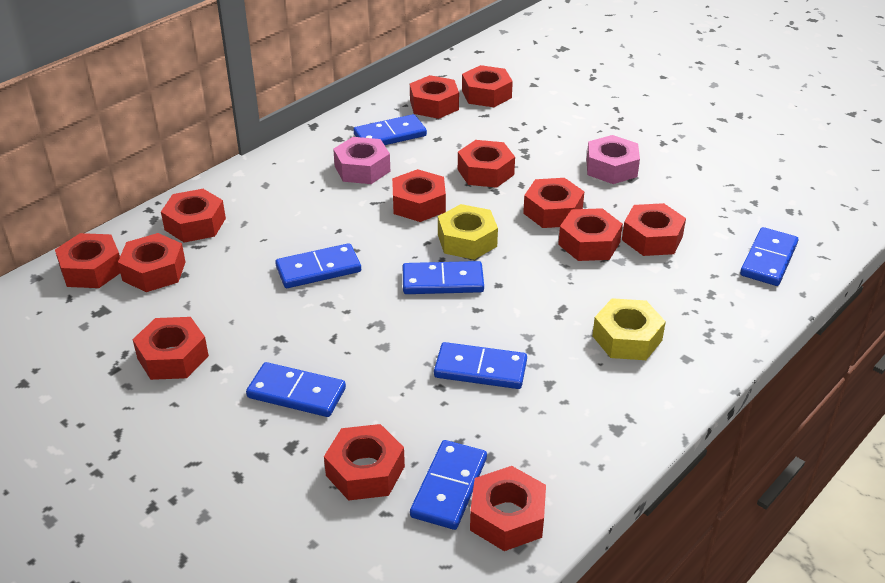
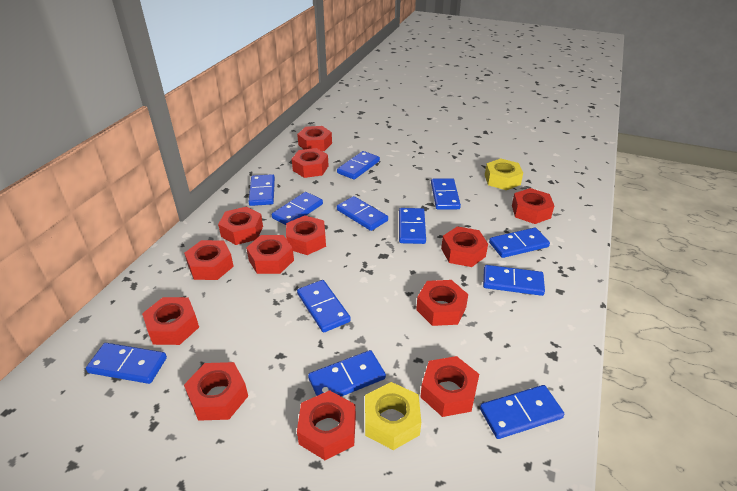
blue domino: [246,362,346,417] [275,243,361,288] [353,114,427,145] [403,261,484,294] [410,440,487,530] [434,342,527,389] [740,227,798,286] = 7 -> [86,343,167,384] [248,174,275,206] [272,192,323,225] [297,280,351,333] [308,350,386,397] [337,151,380,180] [337,196,388,231] [399,208,426,244] [431,178,461,210] [480,385,564,439] [483,265,545,296] [489,228,550,258] = 12
pink nut: [333,137,390,184] [587,135,640,184] = 2 -> none = 0

